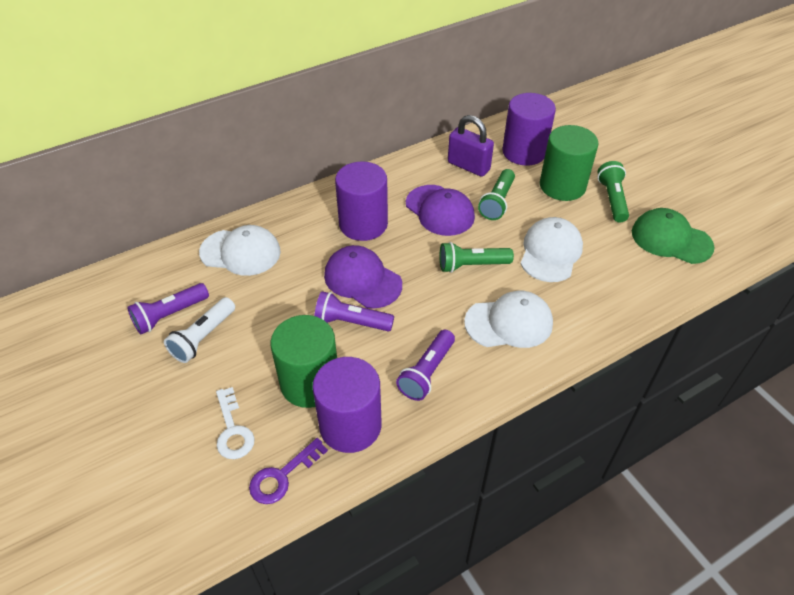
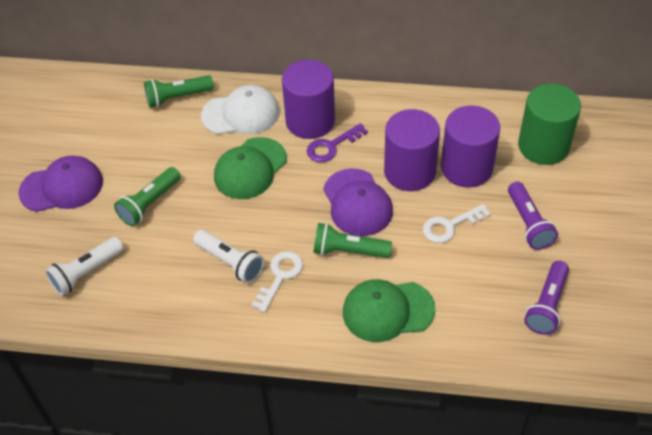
green cap: [632,208,714,264] = 1 -> [214,137,287,199] [343,279,435,342] = 2
green cylinder: [270,315,337,408] [540,125,599,201] = 2 -> [518,84,581,165] = 1
purple flashlight: [127,283,209,334] [314,291,394,332] [396,330,455,401] = 3 -> [508,182,558,250] [524,261,569,335] = 2
purple padlock: [448,115,494,177] = 1 -> none = 0
white cap: [199,225,281,276] [464,291,553,348] [521,217,583,282] = 3 -> [201,85,280,135] = 1
white flashlight: [164,297,235,363] = 1 -> [45,237,124,296] [193,230,264,283] = 2
white key: [216,387,255,459] = 1 -> [252,251,303,313] [423,204,491,243] = 2

